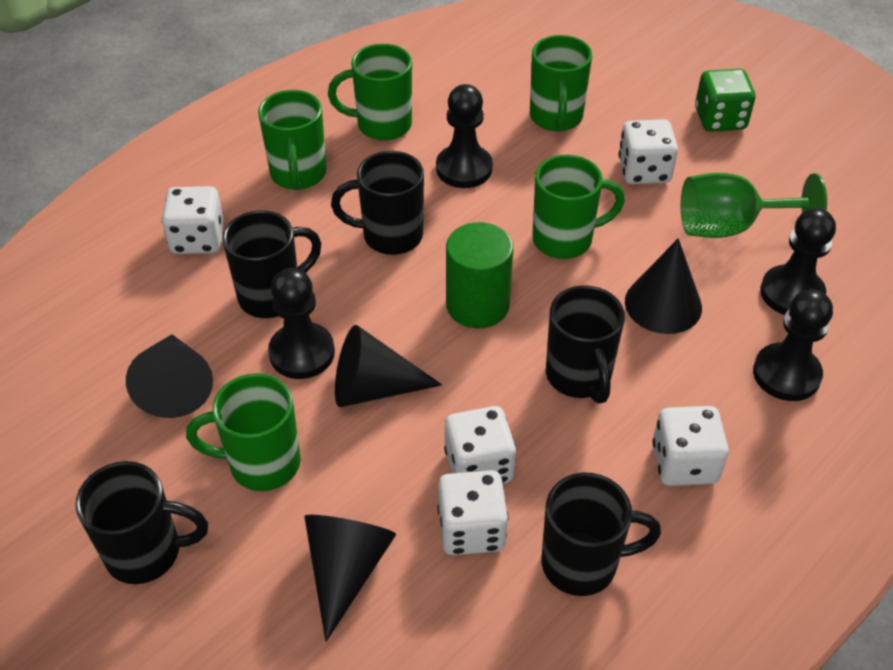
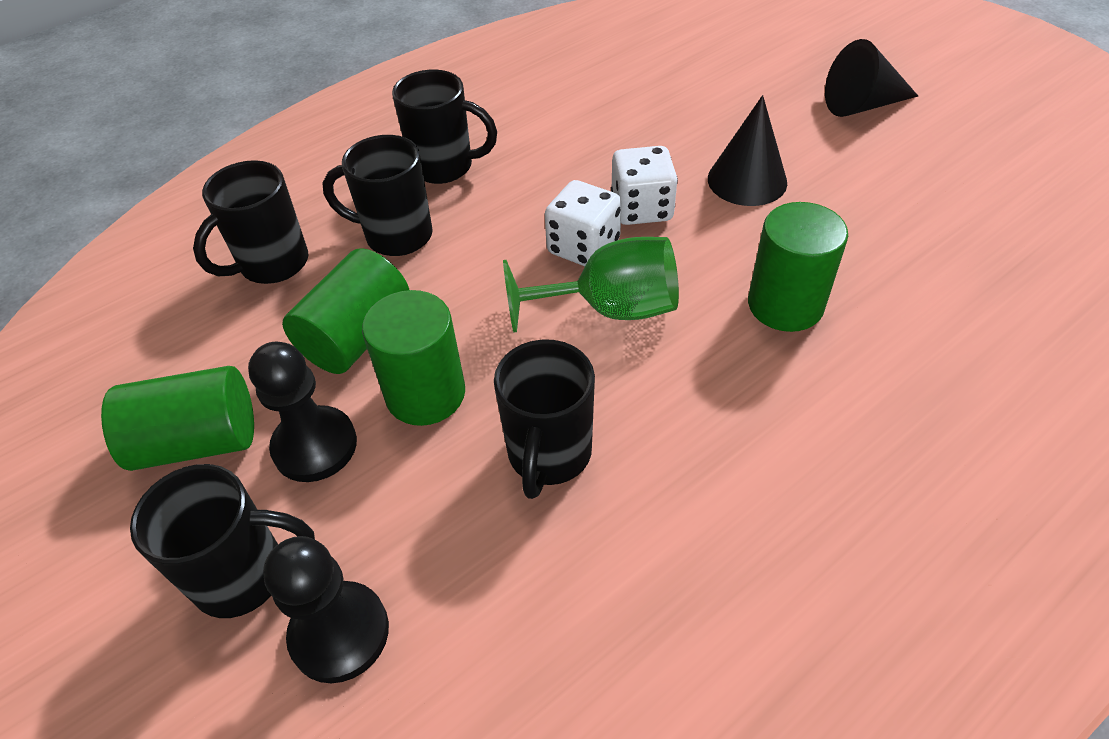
black cone: [126,334,213,418] [304,515,396,642] [335,325,442,407] [625,238,702,334] = 4 -> [708,95,787,206] [825,39,918,117] = 2
black pawn: [268,268,335,379] [436,84,493,188] [753,289,833,401] [760,208,836,315] = 4 -> [248,341,357,482] [263,536,389,683] = 2
green cylinder: [446,222,513,328] = 1 -> [101,366,254,471] [282,248,409,374] [362,290,465,426] [748,202,848,332] = 4
green dice: [695,69,755,132] = 1 -> none = 0
green mug: [186,373,300,491] [258,90,326,190] [328,44,412,141] [530,35,592,131] [532,155,625,259] = 5 -> none = 0
white dice: [162,186,224,254] [437,470,508,555] [444,406,516,484] [619,119,678,184] [653,406,729,486] = 5 -> [545,180,621,266] [611,146,678,225] = 2

